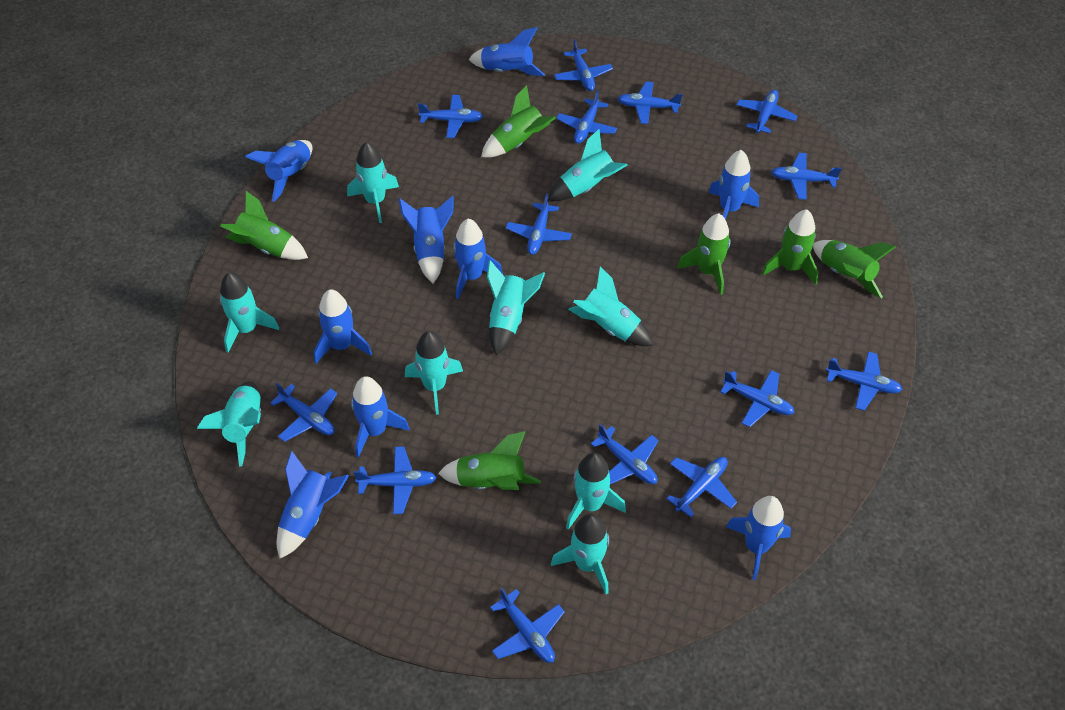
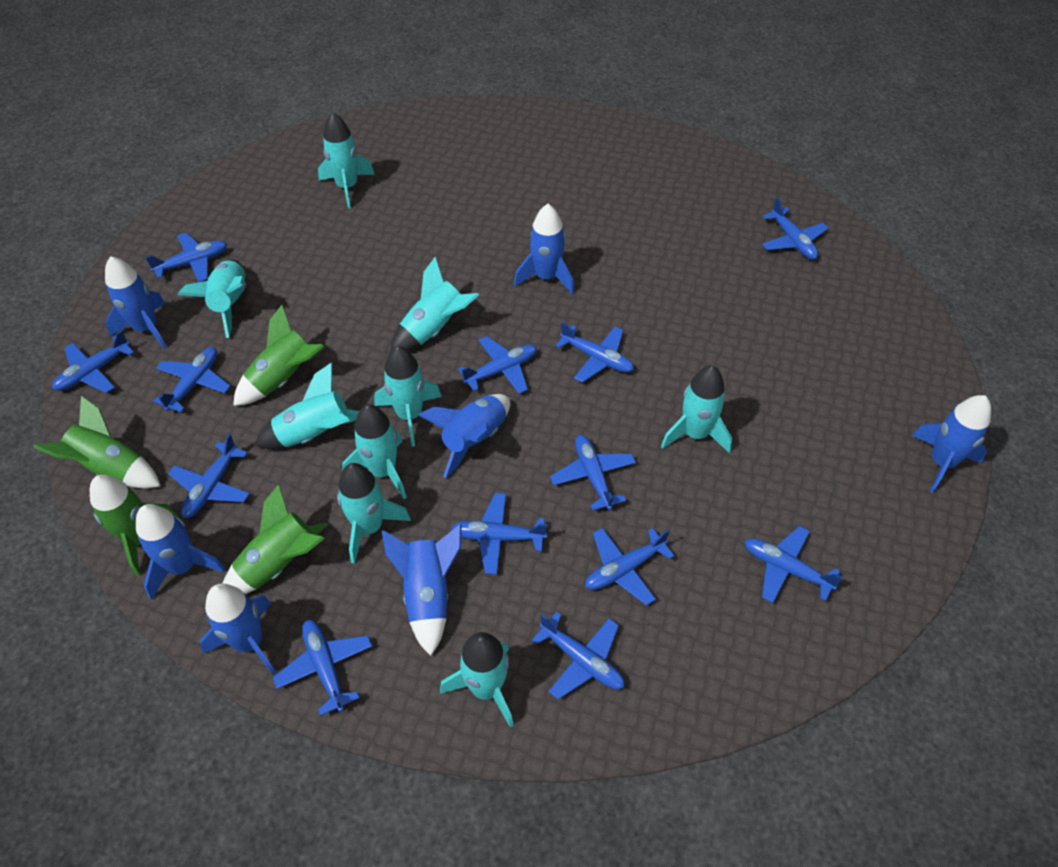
blue plane: [270,383,337,442] [354,446,437,514] [418,95,483,138] [490,588,565,663] [506,193,572,255] [554,39,613,91] [556,90,617,144] [591,424,659,484] [617,81,682,124] [667,457,737,517] [720,370,795,427] [736,90,797,133] [771,153,842,200] [826,351,903,411] = 14 -> [52,330,134,393] [145,233,227,282] [153,347,230,413] [168,434,250,518] [273,620,372,716] [451,493,547,575] [458,336,537,394] [532,612,624,699] [550,435,636,511] [555,322,634,383] [585,528,674,606] [744,526,843,603] [762,198,828,260] = 13
blue rocket: [245,140,312,202] [277,451,349,559] [314,289,372,364] [351,376,409,458] [399,196,454,283] [453,219,503,299] [469,27,545,76] [708,150,759,220] [726,496,791,580] = 9 -> [105,256,167,349] [136,504,225,600] [200,583,276,675] [382,524,462,656] [418,394,510,478] [514,204,574,294] [912,395,991,493] = 7
green rocket: [220,191,308,260] [438,431,541,490] [481,85,556,157] [677,213,730,295] [762,209,818,285] [813,240,896,298] = 6 -> [34,396,161,489] [90,475,178,576] [223,484,328,594] [233,305,325,406] = 4

